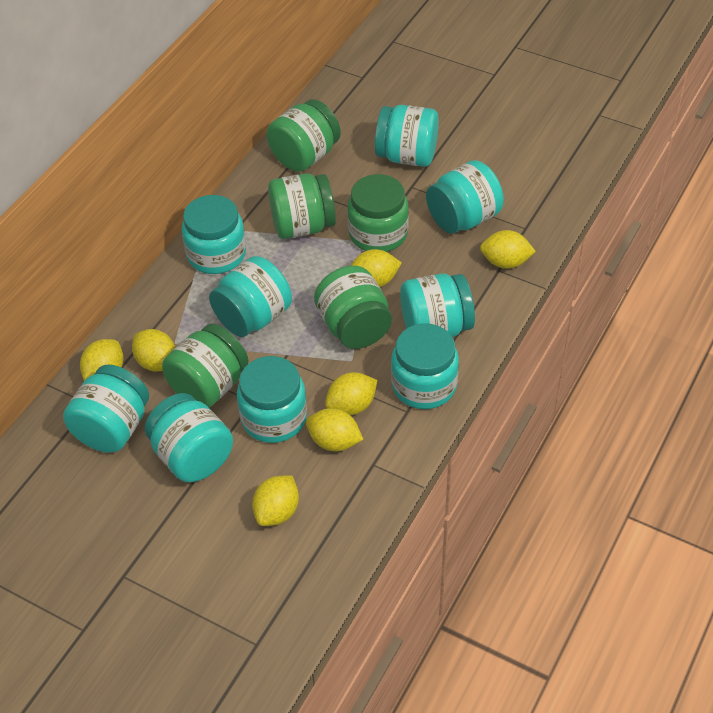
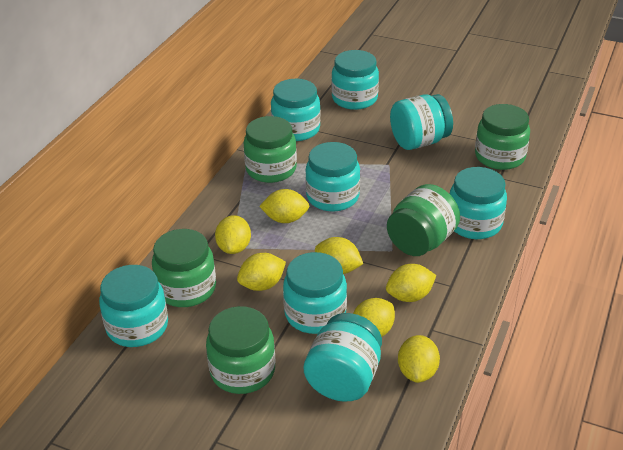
turquoise jar: [63,365,149,453] [145,393,233,482] [182,195,246,274] [209,256,292,337] [237,356,307,443] [375,105,439,167] [391,323,459,409] [400,273,475,337] [426,160,504,234] = 9 -> [99,265,168,347] [271,79,321,141] [283,252,347,334] [304,313,382,402] [305,142,360,212] [331,50,379,110] [390,94,453,150] [450,167,507,239] = 8

